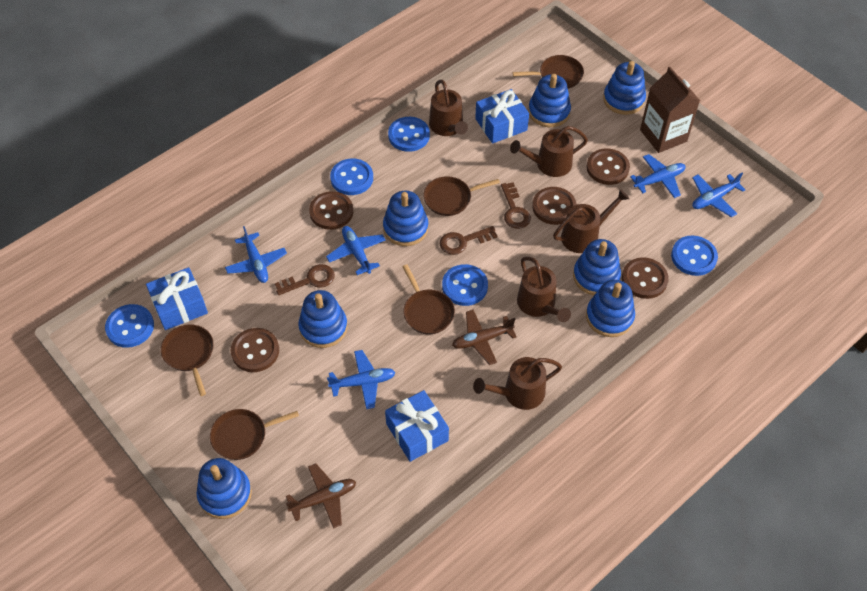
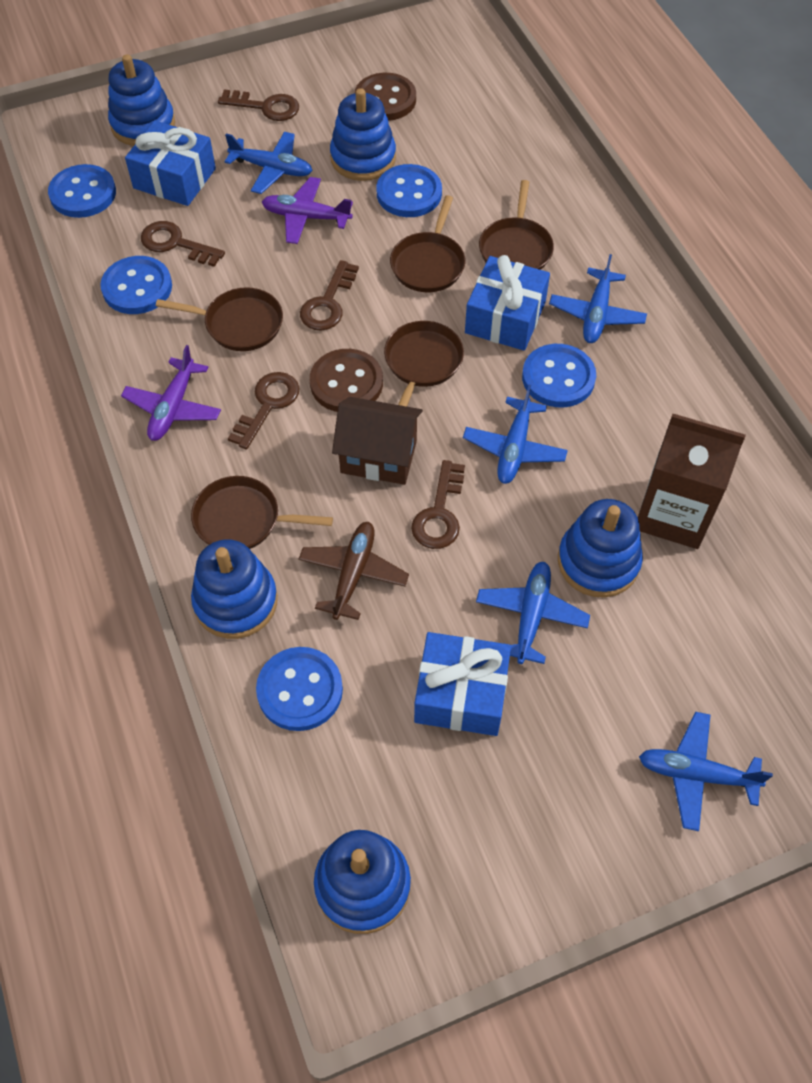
blue stacking toy: [196,458,252,519] [298,290,348,348] [383,191,428,246] [528,74,571,127] [573,239,621,295] [586,280,635,337] [603,61,646,115] = 7 -> [108,54,175,146] [191,539,278,639] [314,830,411,934] [330,88,396,181] [558,499,643,598] = 5
brown button: [231,328,279,372] [309,191,353,230] [532,187,576,225] [587,148,630,185] [622,257,669,299] = 5 -> [310,349,383,412] [355,73,416,121] = 2
brown house: none = 0 -> [332,397,423,485] = 1
brown key: [275,264,335,295] [440,226,497,255] [501,182,531,229] = 3 -> [141,221,225,267] [218,90,299,121] [228,372,300,449] [300,260,359,331] [411,460,465,549] = 5
brown plane: [286,463,356,529] [452,310,517,365] = 2 -> [299,522,409,620] = 1
brown watering can: [429,80,468,136] [473,357,562,410] [510,126,588,177] [517,256,571,322] [553,189,629,253] = 5 -> none = 0
purple plane: none = 0 -> [121,345,221,441] [262,177,353,244] = 2

